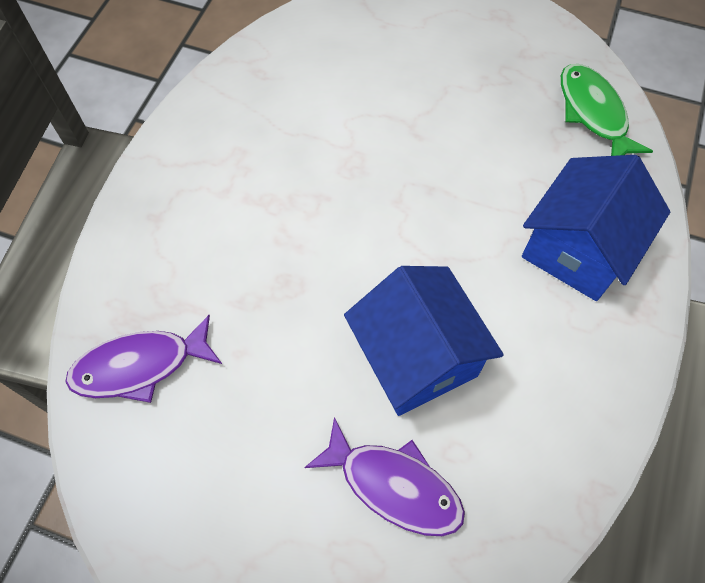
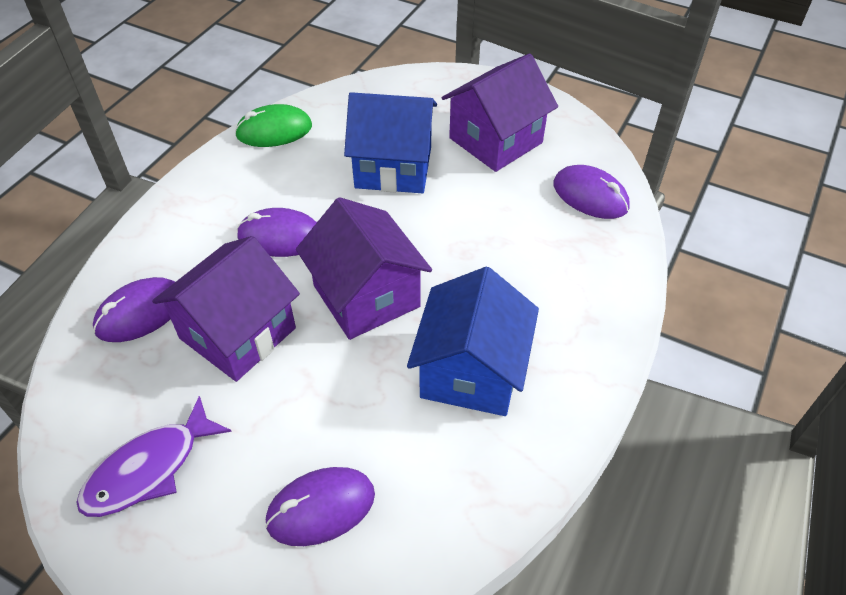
green fish: [561,64,653,156] = 1 -> none = 0
green mouse: none = 0 -> [235,104,312,147] = 1
purple fish: [65,315,222,403] [304,417,465,536] = 2 -> [76,396,232,517] = 1
purple house: none = 0 -> [152,236,300,382] [296,197,432,340] [442,54,558,172] = 3
purple mouse: none = 0 -> [93,277,175,342] [237,208,317,257] [265,467,375,546] [553,165,630,219] = 4

